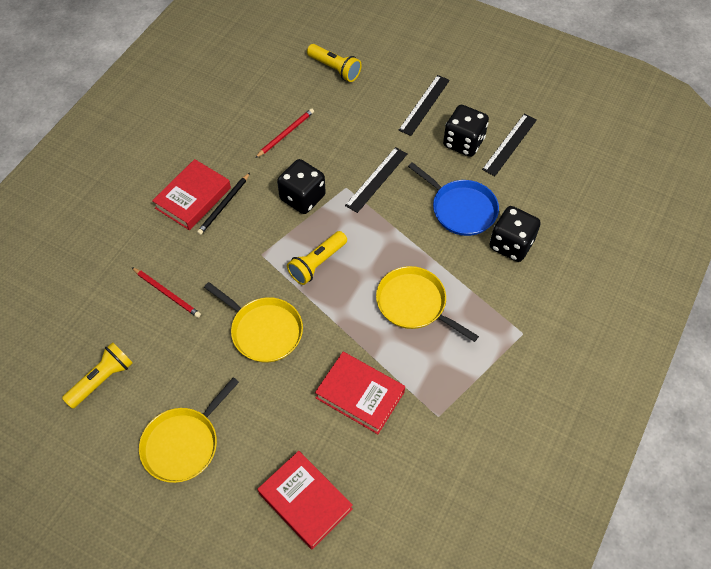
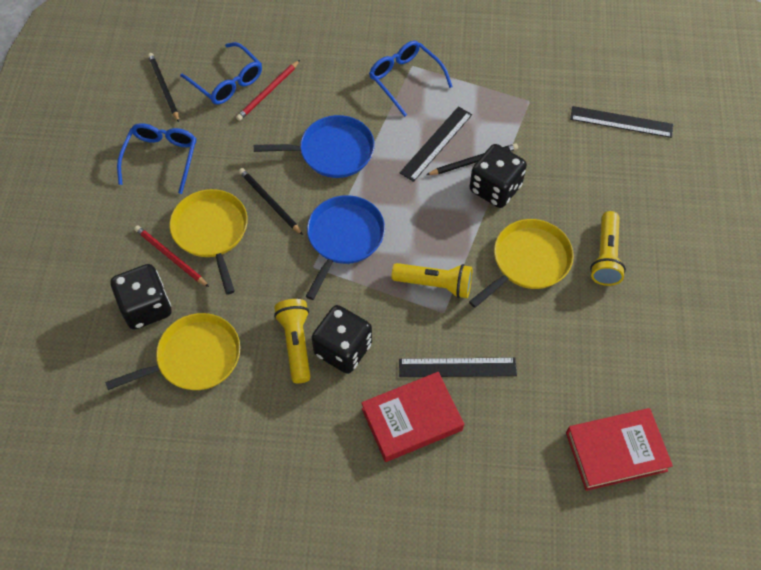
black pencil: [197,173,250,235] = 1 -> [148,53,179,122] [239,168,303,235] [426,143,518,175] = 3
blue glasses: none = 0 -> [117,123,196,194] [180,42,262,104] [369,41,453,117] = 3
blue pan: [408,162,499,236] = 1 -> [254,115,375,178] [306,195,385,300] = 2
red book: [152,159,231,230] [258,451,353,549] [315,352,405,434] = 3 -> [361,372,464,462] [566,408,673,491] = 2

